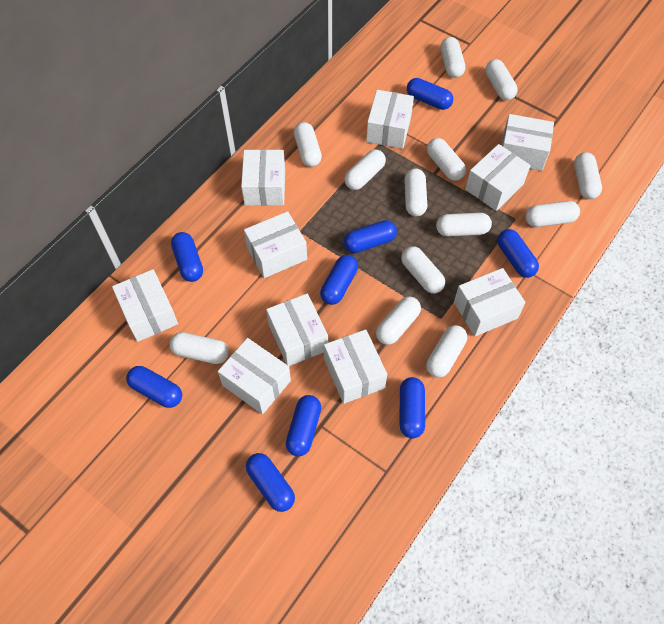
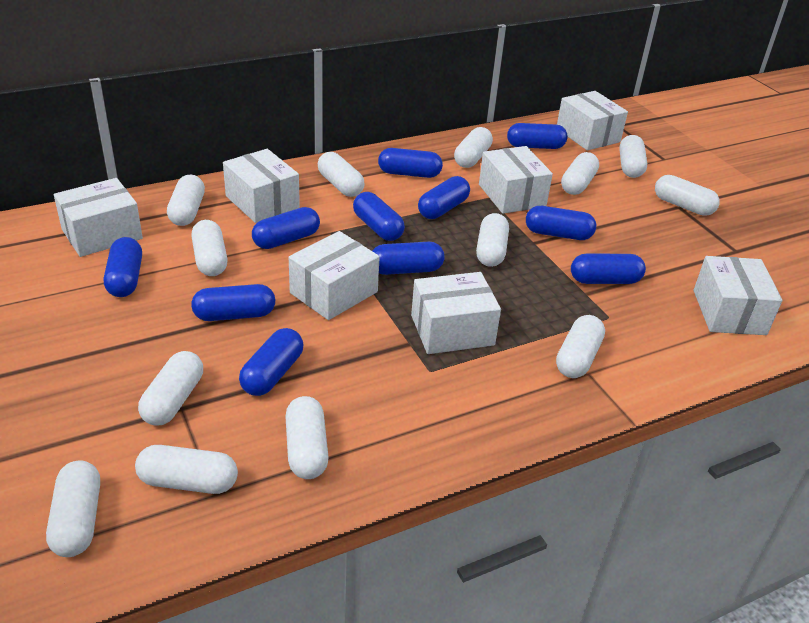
blue capsule: [126,366,182,408] [171,232,203,282] [246,453,295,512] [286,395,321,456] [320,255,358,305] [344,220,397,253] [399,377,425,438] [407,78,453,110] [497,229,539,278] = 9 -> [104,237,142,297] [191,284,275,321] [239,328,303,396] [252,207,320,249] [353,192,405,241] [372,242,445,275] [378,148,443,178] [418,176,470,219] [507,123,568,149] [526,206,596,240] [571,254,646,284] = 11
white box: [112,269,178,342] [218,338,291,414] [241,149,285,206] [244,211,307,278] [266,294,328,366] [324,329,387,404] [366,90,414,149] [454,268,525,337] [465,144,531,211] [501,114,554,171] = 10 -> [54,178,143,257] [223,149,300,223] [289,231,380,320] [411,272,501,354] [479,146,553,214] [557,91,628,151] [694,256,783,335] = 7

